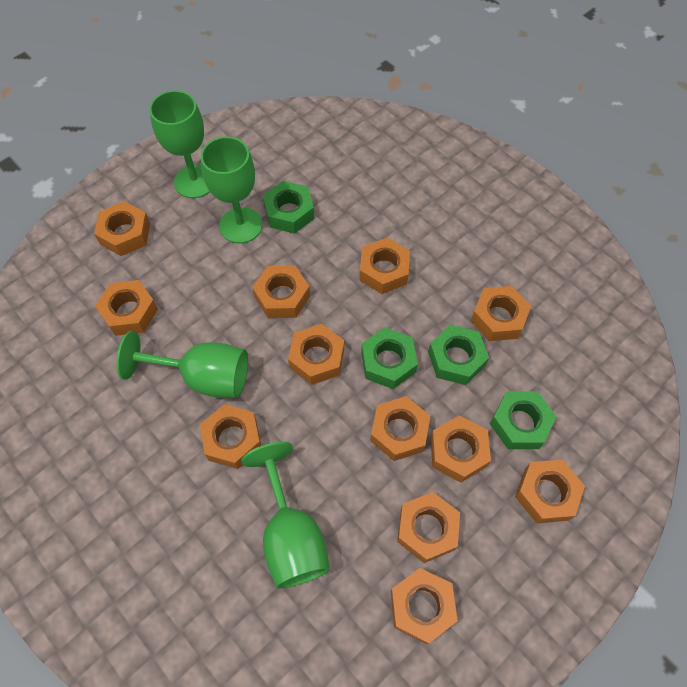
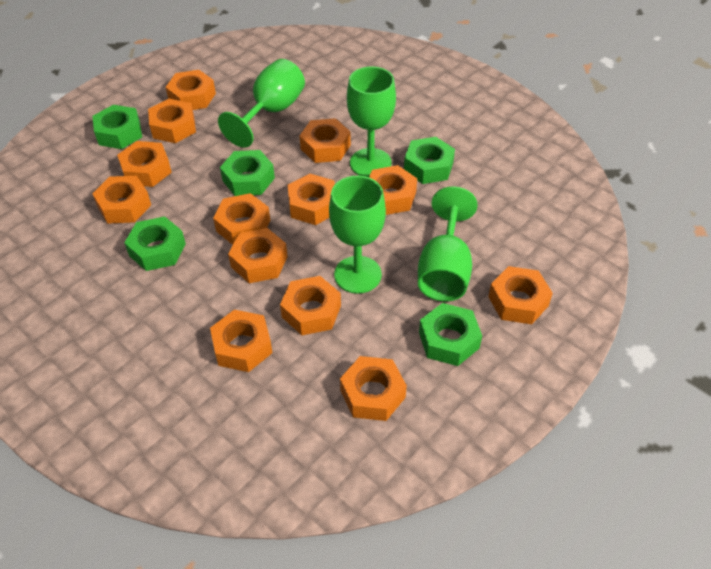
green nut: [263,181,314,234] [361,328,418,389] [428,325,489,385] [490,391,557,449] = 4 -> [92,105,142,149] [124,216,186,271] [220,150,275,196] [404,137,455,184] [419,303,482,366] = 5
orange nut: [94,201,150,256] [95,280,158,336] [200,404,261,469] [252,266,310,318] [288,324,344,385] [359,238,410,294] [370,396,430,461] [390,568,458,644] [397,492,460,563] [430,415,491,483] [471,286,531,341] [515,460,585,523] = 12 -> [92,176,151,224] [117,141,172,187] [148,99,196,143] [166,70,216,110] [210,310,273,372] [213,193,270,245] [228,228,288,283] [280,276,341,335] [288,174,335,225] [299,118,351,163] [340,356,407,421] [369,165,417,215] [488,266,553,324] = 13

